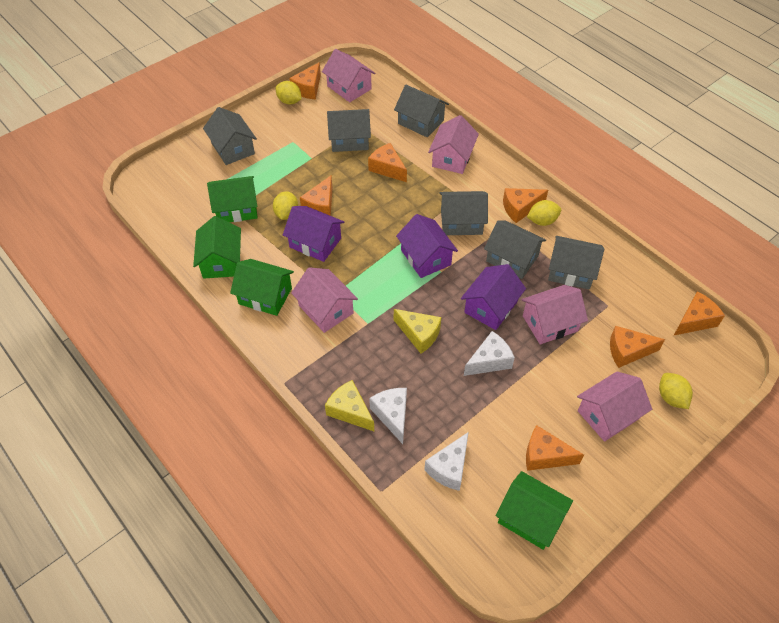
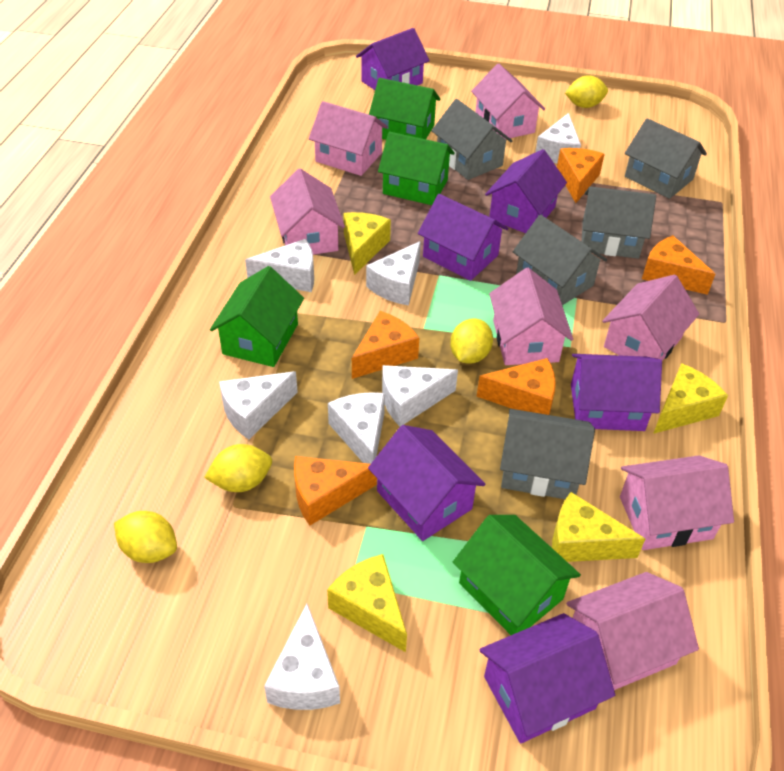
grey house: [203,107,257,165] [327,109,371,152] [394,85,449,137] [439,191,488,235] [484,221,546,279] [548,236,604,289] = 6 -> [431,99,512,180] [500,409,595,499] [513,215,607,305] [582,186,656,259] [625,118,707,199] = 5
orange cheese: [289,62,321,100] [300,176,333,216] [368,143,407,182] [503,188,548,223] [526,425,584,471] [610,326,665,368] [674,291,725,335] = 7 -> [294,456,377,525] [352,311,419,379] [477,358,556,415] [557,148,605,203] [642,235,715,295] = 5
pink house: [291,267,358,333] [322,49,375,102] [428,115,479,174] [521,285,588,344] [577,372,652,442] = 5 -> [270,169,345,255] [309,101,388,176] [471,63,545,139] [489,268,573,365] [566,572,699,690] [602,274,699,361] [620,455,734,550] = 7
purple house: [283,206,344,262] [396,214,458,278] [461,264,526,330] = 3 -> [356,28,430,90] [368,425,485,541] [418,194,508,281] [480,613,615,744] [485,149,567,233] [571,354,662,431] = 6
white cheese: [369,388,407,444] [424,432,469,491] [464,331,515,376] = 3 -> [219,371,298,439] [245,239,314,292] [264,604,340,710] [328,392,385,464] [366,241,421,305] [382,365,458,426] [535,113,581,163] = 7
yellow cheese: [325,380,374,431] [394,309,442,353] = 2 -> [327,554,407,652] [343,212,391,275] [552,492,645,562] [653,363,728,434] = 4

